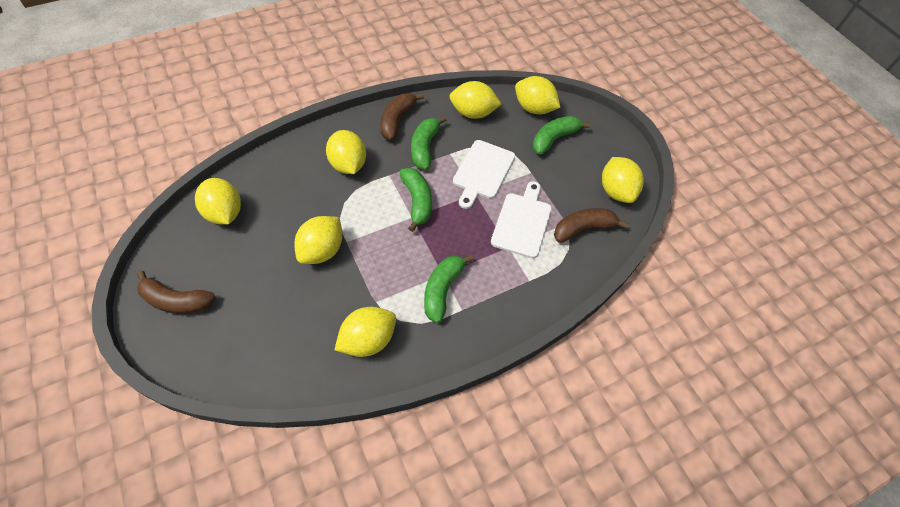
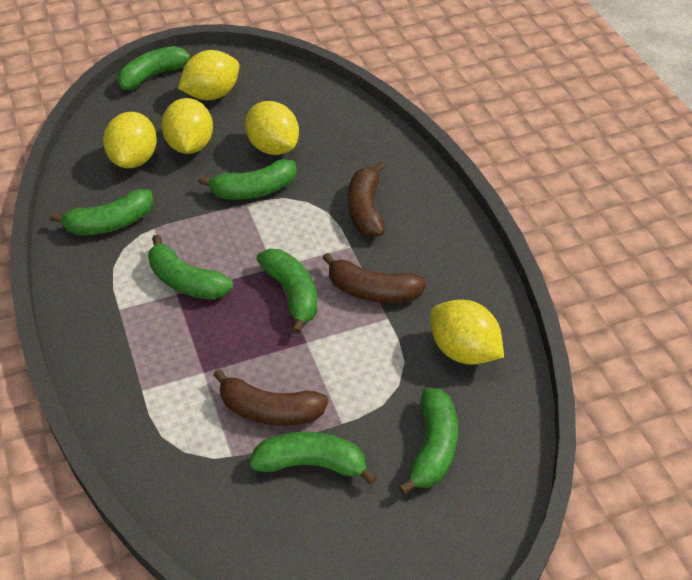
green banana: [399,168,432,232] [411,116,446,170] [424,254,474,323] [533,116,590,155] = 4 -> [50,189,154,235] [117,46,196,90] [148,235,233,300] [198,159,297,200] [249,432,377,485] [256,249,317,334] [398,387,458,495] = 7
white cutting board: [453,140,515,209] [491,181,552,258] = 2 -> none = 0
yellow lemon: [195,178,241,225] [294,216,342,264] [326,130,366,174] [335,307,396,357] [450,81,501,119] [515,76,561,114] [602,157,644,203] = 7 -> [103,112,157,168] [161,98,213,154] [178,50,240,100] [245,101,299,155] [430,300,504,365] = 5

